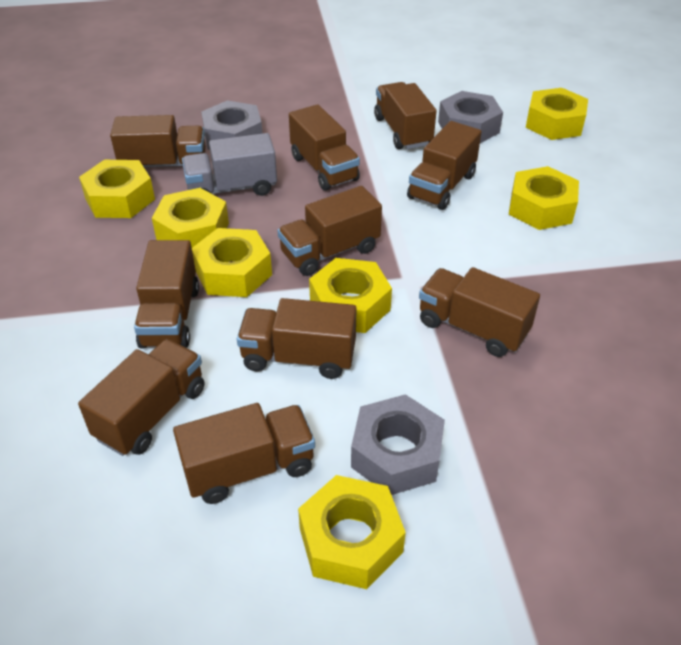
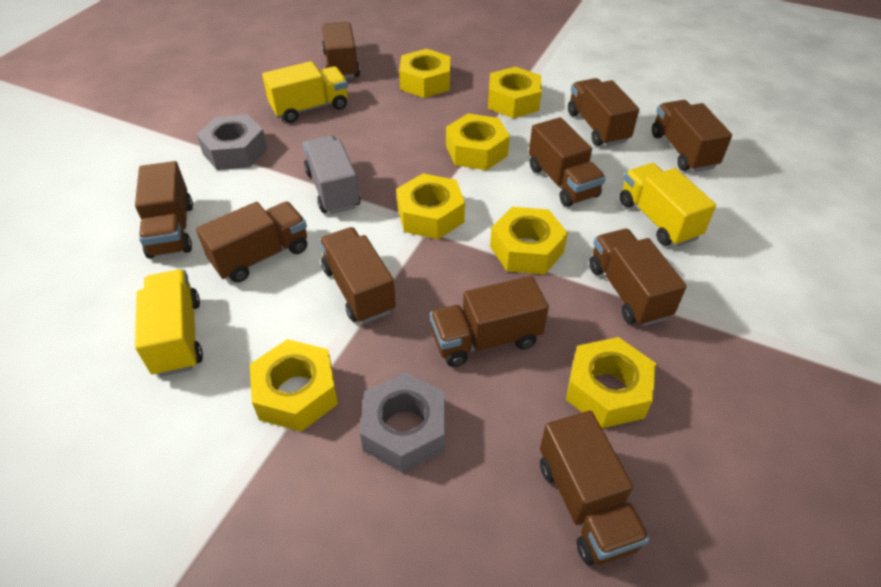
grey nut: [201,100,262,150] [351,394,445,495] [438,91,503,143] = 3 -> [196,114,268,170] [360,372,445,473] = 2
yellow truck: none = 0 -> [135,270,203,377] [262,61,348,123] [620,163,716,247] = 3

